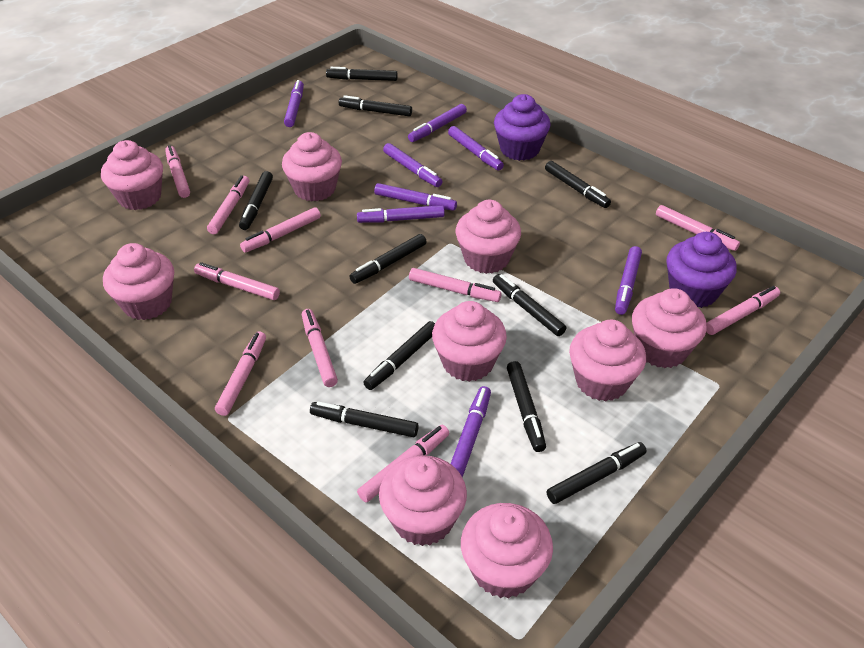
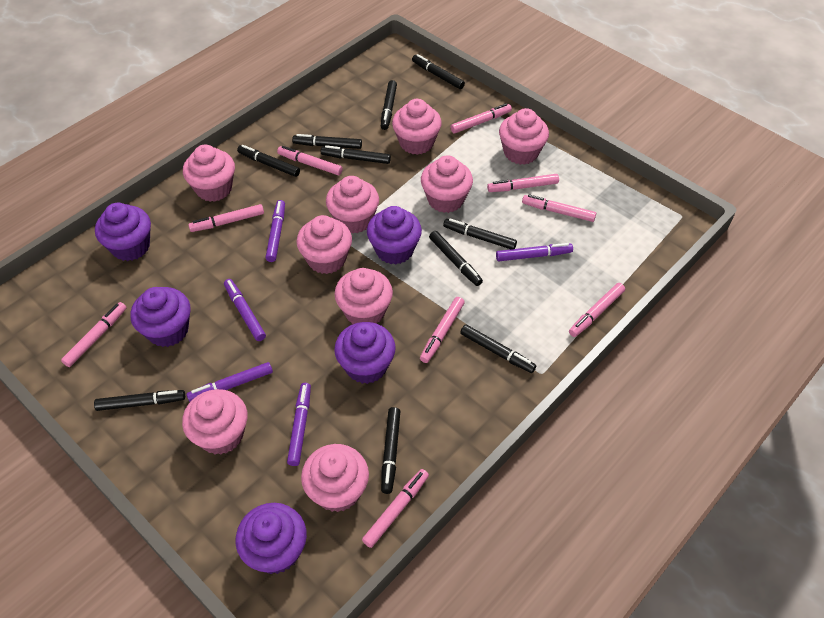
pink marker: [165,145,190,198] [194,262,280,300] [207,175,249,234] [215,331,266,416] [240,207,321,252] [302,309,338,387] [357,425,449,502] [409,268,502,302] [656,205,740,251] [706,286,780,335] = 10 -> [61,302,127,367] [188,204,264,232] [277,146,343,175] [362,469,429,548] [420,297,465,363] [450,103,512,134] [487,174,559,192] [522,195,596,222] [569,283,625,337] = 9
purple cupcake: [494,94,550,161] [666,232,737,308] = 2 -> [95,203,151,261] [130,287,191,347] [236,503,307,574] [334,322,396,384] [367,206,422,265] = 5
purple marker: [284,80,304,127] [357,205,445,223] [374,183,457,211] [383,143,442,187] [408,104,467,142] [448,126,504,171] [451,386,491,477] [615,246,642,315] = 8 -> [187,362,273,402] [224,279,266,341] [266,200,285,262] [287,383,311,466] [496,243,573,261] = 5

